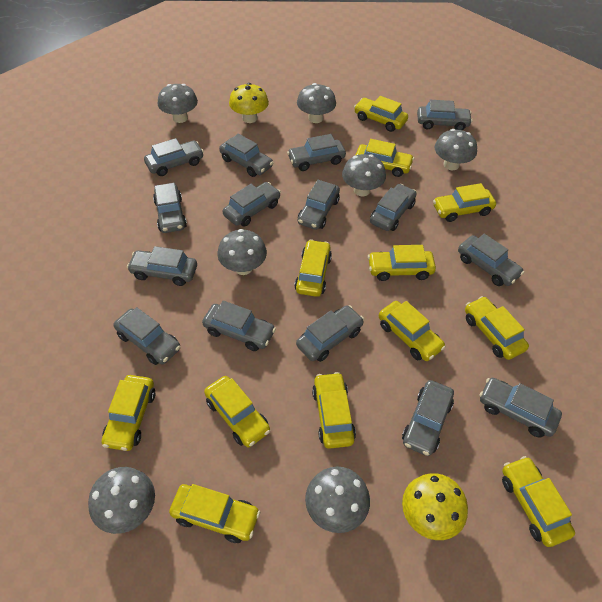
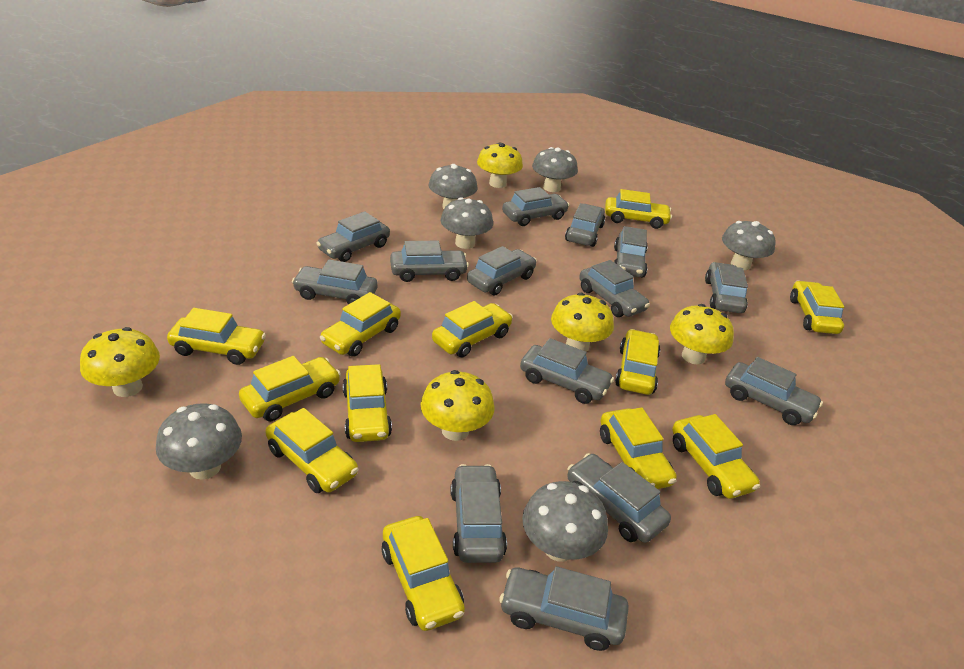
grey car: [114,307,181,365] [127,246,197,286] [144,138,204,176] [153,183,187,233] [202,300,276,351] [219,133,273,177] [223,182,281,227] [287,134,346,171] [296,305,364,362] [298,180,340,230] [370,184,417,231] [402,380,454,456] [417,100,473,130] [458,234,524,286] [479,378,562,438] = 15 -> [292,259,378,305] [316,211,390,262] [390,241,469,282] [450,464,507,563] [467,246,537,296] [499,566,629,651] [502,187,569,226] [520,338,614,404] [565,203,605,247] [567,453,671,543] [579,260,650,317] [614,226,648,278] [705,262,748,313] [725,357,823,425] = 14
grey mushroom: [88,467,155,534] [158,84,198,123] [217,229,267,275] [297,83,336,123] [305,466,370,533] [342,154,386,196] [435,129,477,170] = 7 -> [156,403,242,480] [429,164,478,209] [441,197,493,249] [522,481,608,562] [532,147,578,192] [722,221,776,270] = 6
yellow mushroom: [229,83,269,123] [402,473,468,540] = 2 -> [80,327,160,397] [421,370,495,441] [477,143,523,188] [551,293,614,352] [670,304,734,364] = 5

